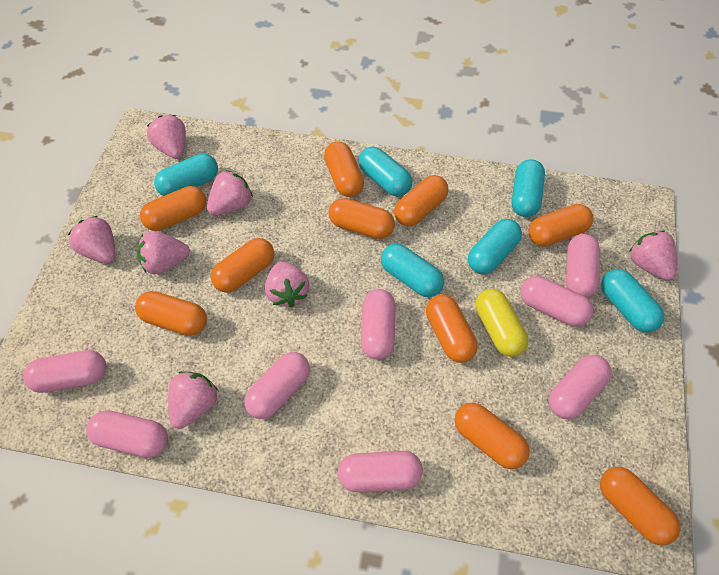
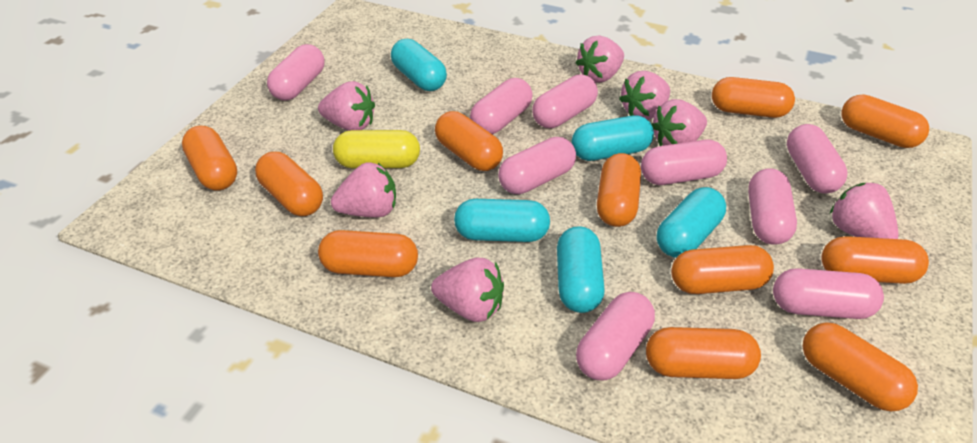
orange capsule: [135,291,207,336] [140,186,206,231] [211,238,274,293] [324,142,364,197] [329,198,395,239] [394,175,448,227] [426,294,477,363] [455,403,530,469] [528,204,593,247] [600,467,681,546] = 10 -> [182,125,237,191] [255,152,323,216] [318,230,418,277] [435,111,503,171] [597,153,641,227] [646,327,761,379] [671,245,774,294] [712,77,795,118] [803,322,918,412] [821,236,929,284] [841,94,929,148] = 11
pink capsule: [23,350,106,393] [86,410,168,458] [244,352,310,419] [338,451,423,492] [361,289,395,359] [520,276,593,327] [549,355,612,419] [566,234,600,298] = 8 -> [267,44,324,101] [470,78,533,134] [498,137,576,194] [532,75,598,128] [576,292,655,381] [641,140,727,185] [748,168,797,244] [773,268,884,319] [787,124,848,193] = 9
turquoise capsule: [154,153,218,196] [358,147,412,197] [381,244,444,297] [468,219,522,274] [512,159,545,217] [601,269,664,333] = 6 -> [391,39,447,91] [454,199,550,242] [557,226,605,313] [571,115,654,161] [657,187,726,258] = 5

